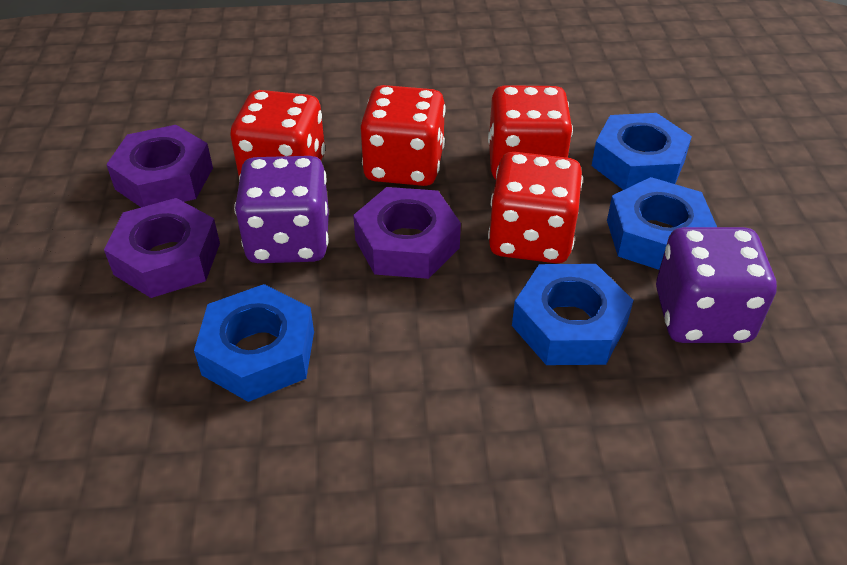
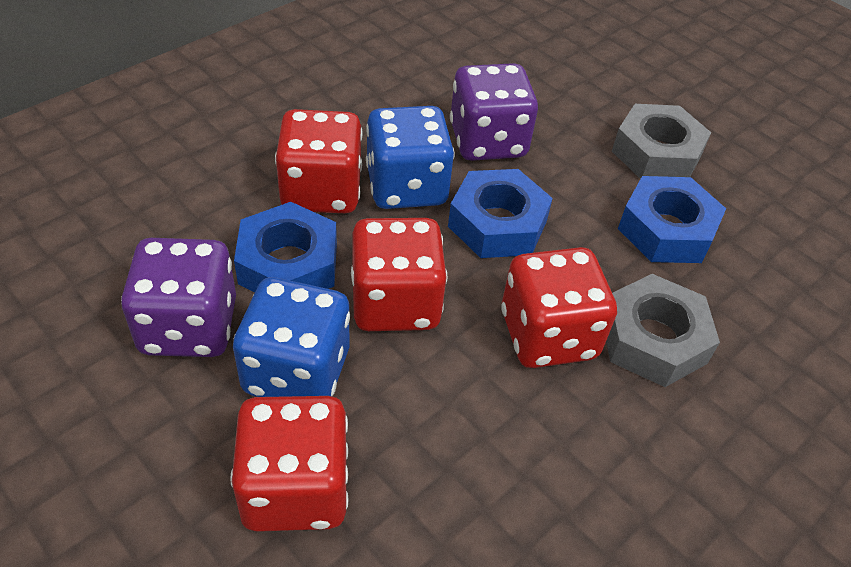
blue dice: none = 0 -> [233,277,350,397] [366,106,455,209] = 2
blue nut: [194,284,314,402] [512,264,634,365] [592,113,692,190] [607,177,717,270] = 4 -> [234,202,337,292] [448,169,553,258] [618,176,726,263] = 3
grey nut: none = 0 -> [606,274,720,387] [612,104,711,179] = 2
purple nut: [104,198,220,298] [106,125,213,207] [353,187,461,279] = 3 -> none = 0

